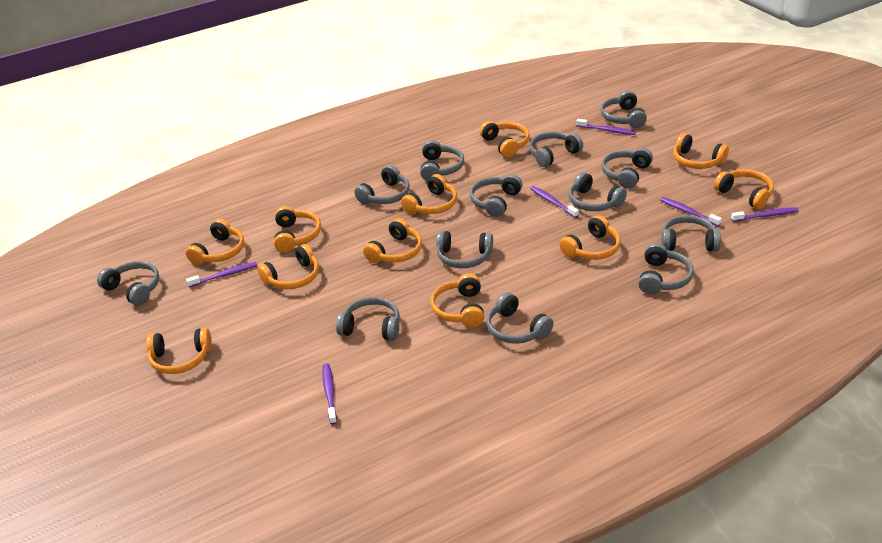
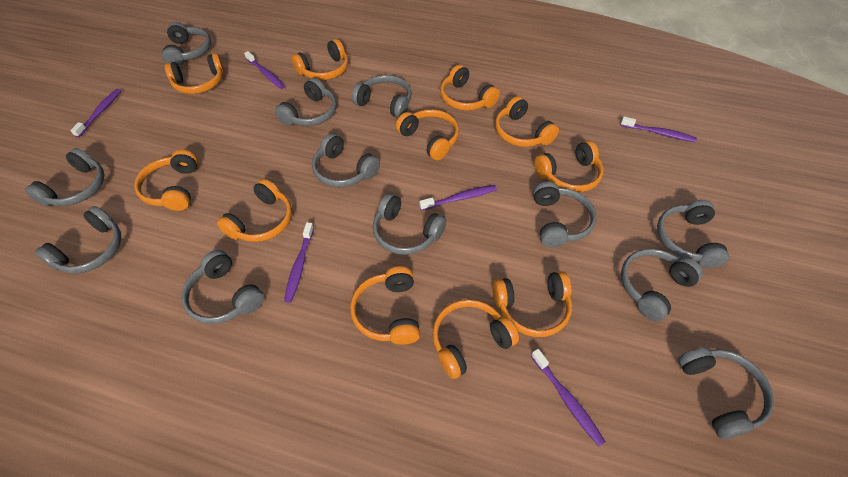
grey headphones: [97,261,159,306] [336,297,400,341] [354,165,410,204] [420,140,464,181] [436,231,493,268] [470,174,523,217] [486,292,554,344] [530,132,583,167] [569,172,627,211] [600,91,647,128] [601,148,653,189] [638,243,694,294] [661,215,721,251] = 13 -> [25,148,104,207] [35,206,121,273] [162,22,211,66] [181,250,264,324] [275,78,336,126] [312,133,380,187] [351,75,412,118] [373,193,446,255] [533,181,596,248] [621,249,703,322] [657,200,729,268] [678,347,774,439] = 12

